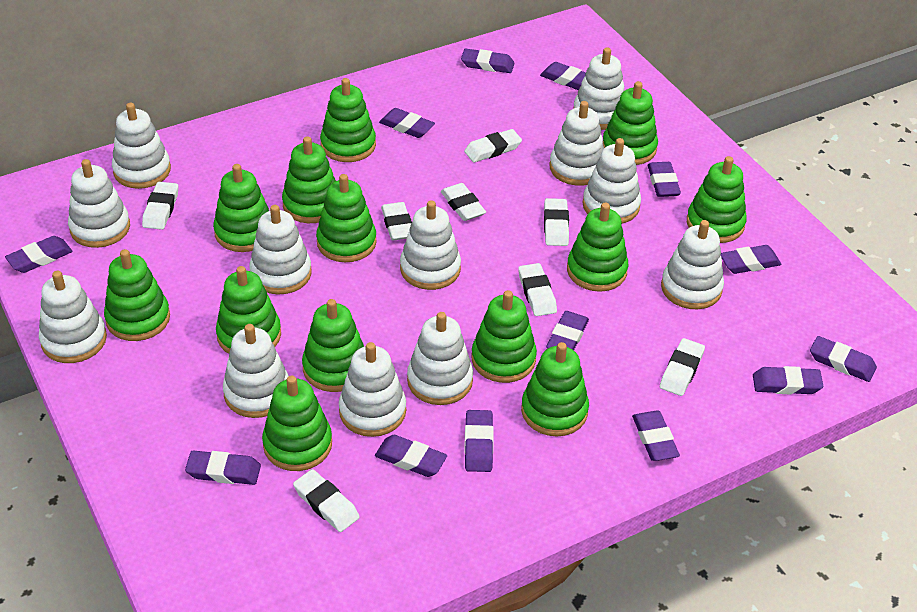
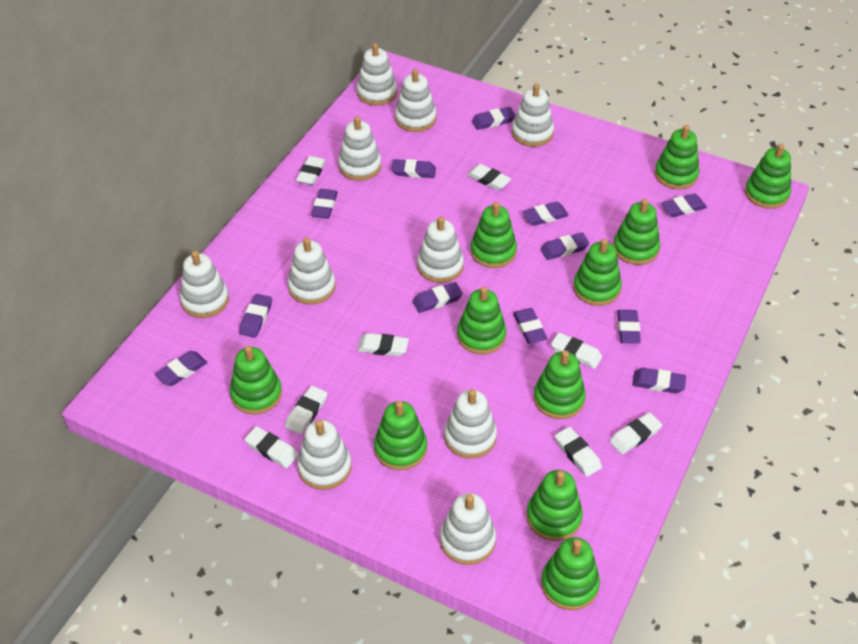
green stacking toy: [104,249,170,341] [213,164,269,252] [216,266,281,354] [262,376,332,471] [282,136,336,223] [302,299,364,392] [316,174,377,262] [320,78,376,162] [472,290,537,383] [521,342,589,436] [567,203,629,292] [603,81,658,165] [687,156,747,243] = 13 -> [230,346,282,415] [374,401,427,470] [457,287,506,355] [471,202,517,268] [526,470,583,541] [534,350,586,419] [541,537,600,610] [573,239,622,306] [613,199,660,265] [655,125,700,189] [745,144,791,209] = 11
purple eraser: [5,236,73,273] [185,451,261,485] [375,435,447,477] [379,108,435,138] [461,49,514,73] [464,410,494,472] [540,62,586,90] [546,311,589,350] [632,411,680,461] [647,162,681,197] [721,245,782,274] [753,366,823,395] [810,336,877,382] = 13 -> [155,351,207,386] [239,294,272,338] [311,189,338,219] [391,159,436,178] [412,282,463,313] [472,107,515,130] [513,308,548,344] [522,202,569,226] [541,233,590,260] [617,310,641,344] [632,368,686,393] [661,194,707,217] = 12
white stacking toy: [39,271,107,363] [68,159,130,248] [112,103,171,189] [223,324,289,418] [249,205,312,294] [339,342,406,437] [400,200,461,290] [407,312,473,405] [549,101,604,186] [573,47,624,130] [583,138,641,223] [661,220,724,310] = 12 -> [180,251,229,318] [288,237,336,305] [297,420,351,490] [338,116,381,181] [357,43,397,105] [395,69,436,132] [417,216,464,283] [440,493,496,565] [444,389,497,459] [512,83,554,147] = 10

